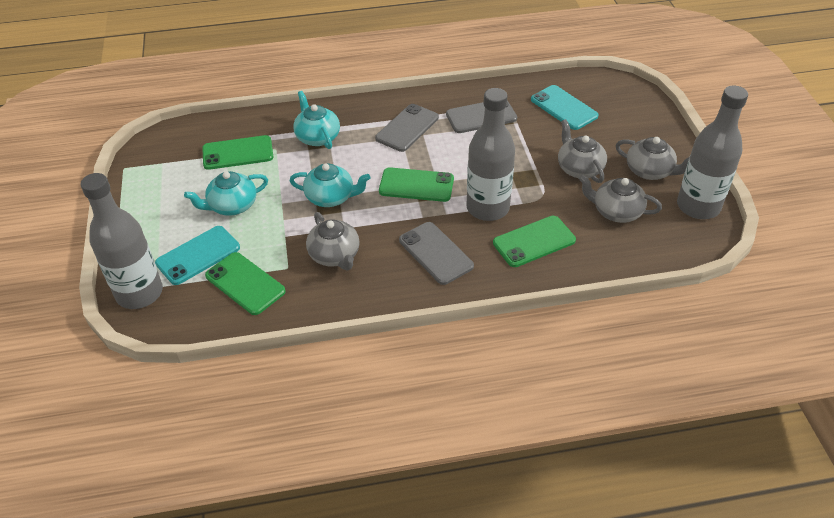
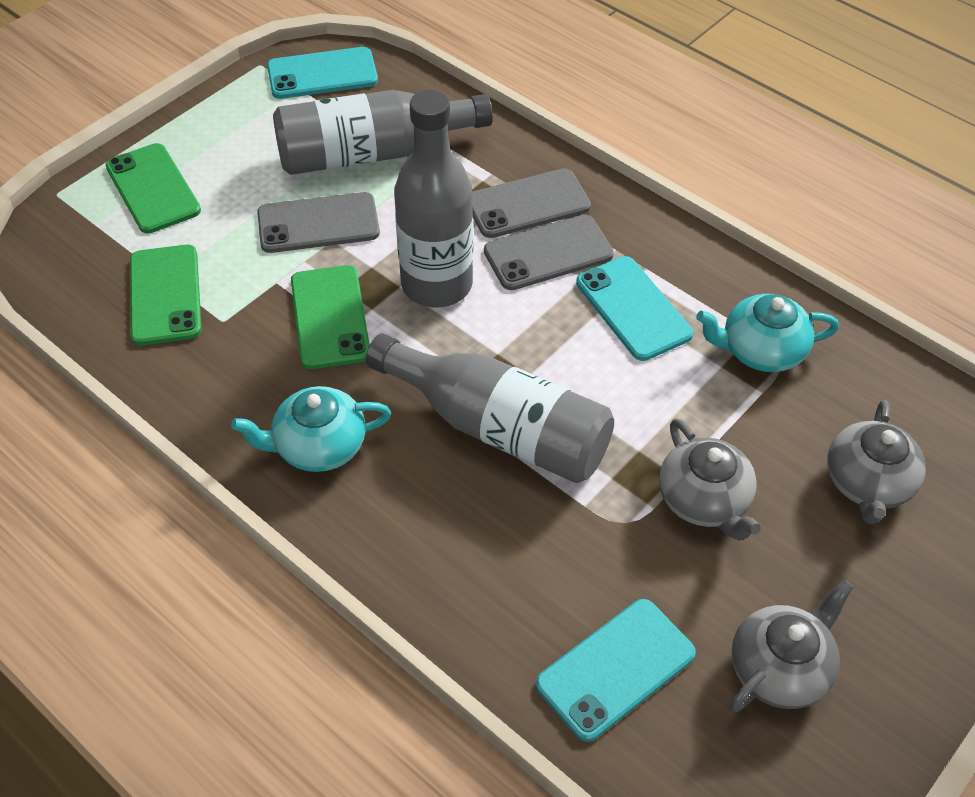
green phone: [202,135,273,170] [205,252,286,315] [379,167,454,202] [493,216,576,267] = 4 -> [106,143,201,233] [130,245,202,345] [291,265,370,369] = 3
grey teapot: [306,212,360,270] [558,119,607,183] [578,175,662,223] [615,137,689,180] = 4 -> [659,418,761,541] [730,580,854,712] [827,400,926,524] = 3
turquoise phone: [155,226,240,285] [531,85,599,130] = 2 -> [267,47,378,99] [536,599,696,742] [576,256,693,361] = 3
turquoise teapot: [184,171,268,216] [289,163,371,207] [293,91,340,149] = 3 -> [231,386,391,472] [696,294,839,372] = 2

